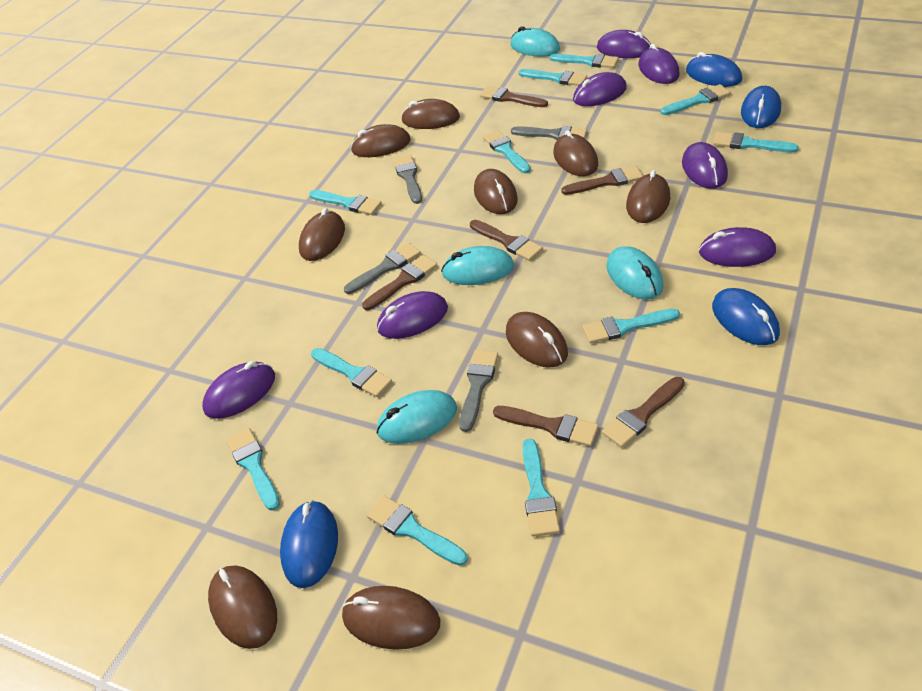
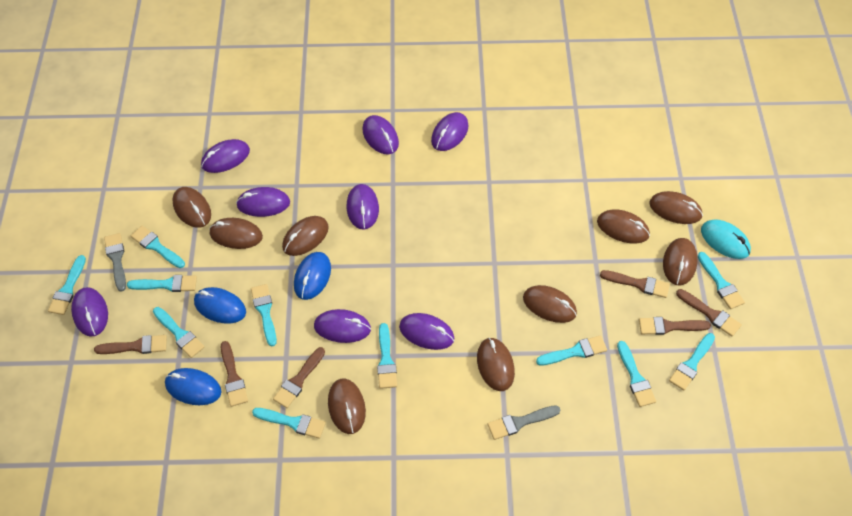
blue mouse: [280,500,338,588] [686,52,742,87] [712,288,780,345] [741,86,781,128] = 4 -> [165,368,222,405] [194,287,246,324] [294,252,331,300] = 3
grey brush: [344,242,421,294] [393,155,422,204] [459,350,498,432] [511,126,587,140] = 4 -> [104,233,126,292] [488,405,561,440] = 2
purple mouse: [202,361,275,419] [377,291,448,339] [573,72,627,106] [597,30,651,58] [639,44,679,84] [682,142,728,189] [699,227,776,267] = 7 -> [71,287,108,337] [201,139,250,173] [236,187,290,217] [314,309,371,343] [347,184,379,230] [362,115,399,154] [399,313,454,350] [431,112,469,151] = 8
turquoise mouse: [376,390,457,444] [441,246,514,285] [510,26,560,57] [606,246,663,299] = 4 -> [701,219,751,259] = 1

